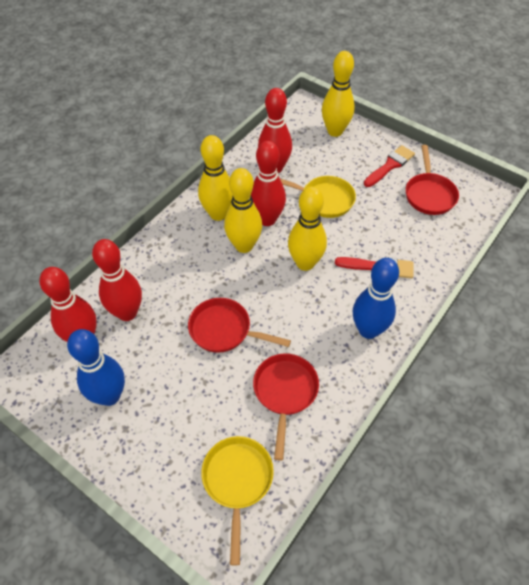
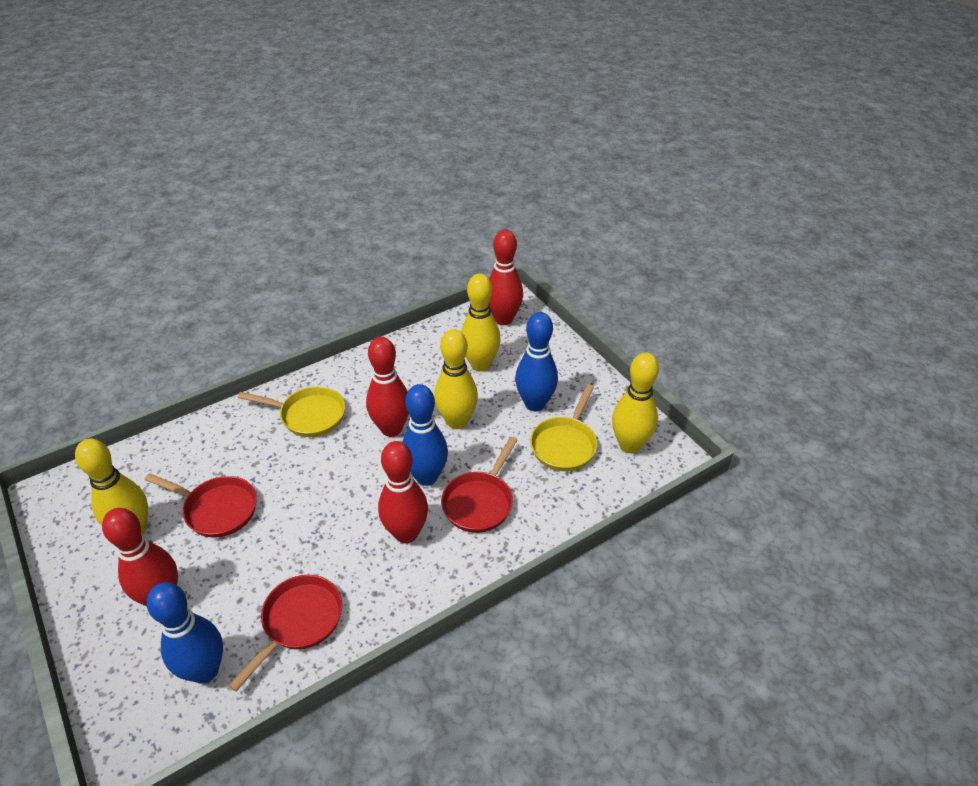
blue bowling pin: [67,329,125,406] [353,258,399,339] = 2 -> [147,582,223,683] [402,384,448,486] [515,312,558,411] = 3
red brush: [335,257,413,279] [364,145,415,187] = 2 -> none = 0

